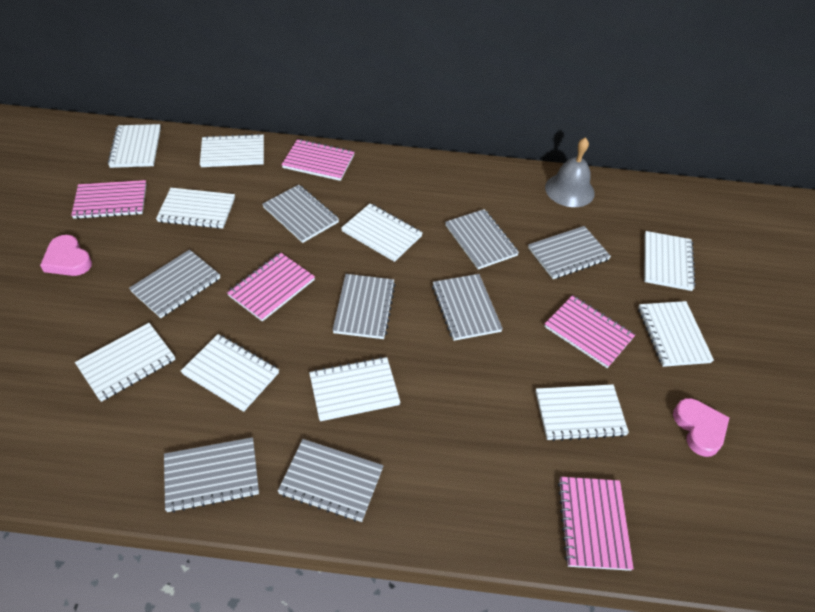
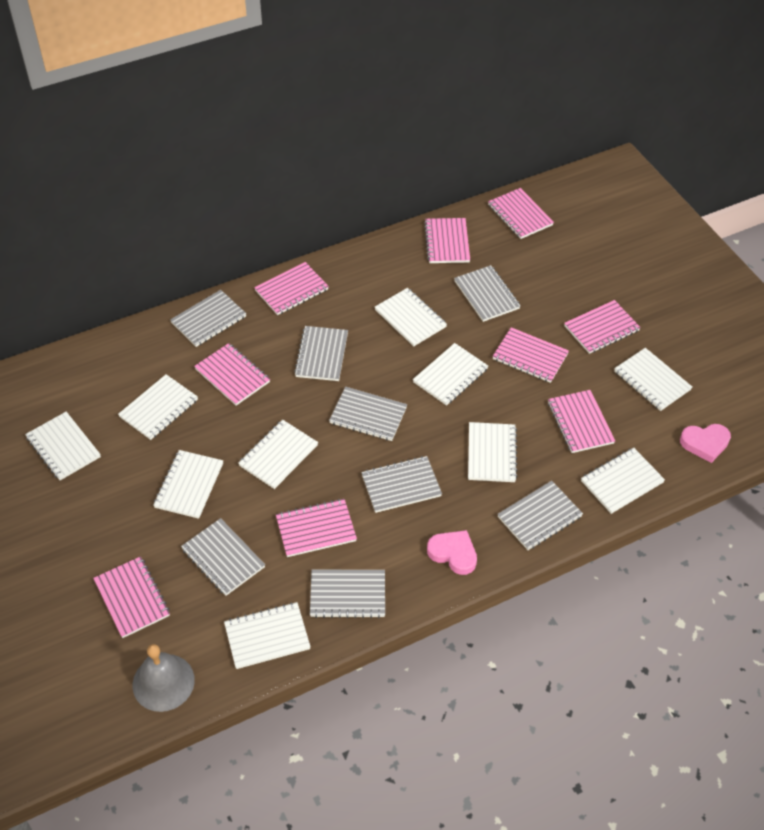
pink notebook: [71,180,146,219] [227,252,315,322] [282,139,354,181] [544,295,635,368] [558,477,634,571] = 5 -> [93,557,170,638] [194,343,270,406] [254,262,329,315] [276,499,357,557] [424,218,470,263] [488,188,554,239] [492,327,569,383] [548,390,615,453] [564,300,641,354] = 9

